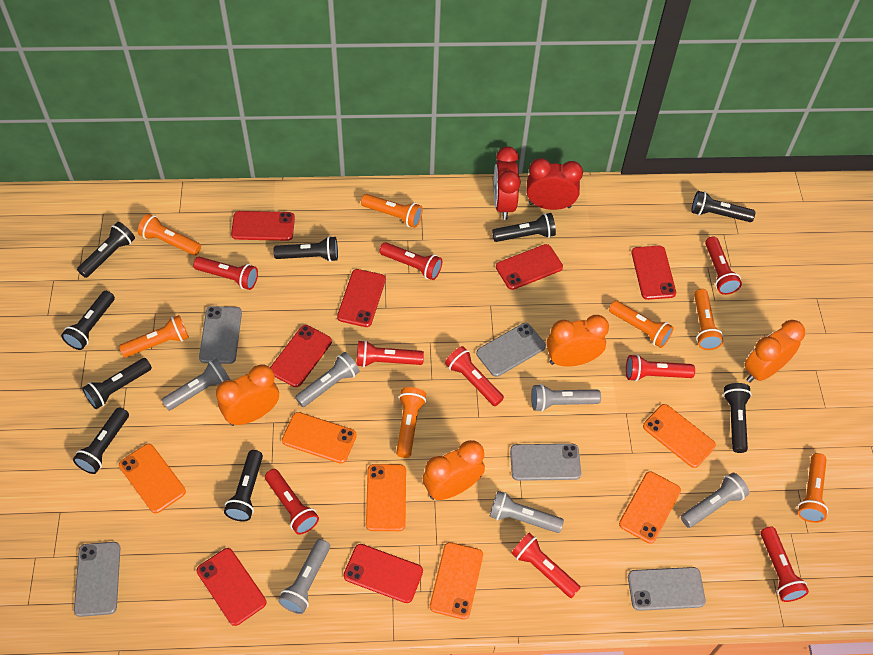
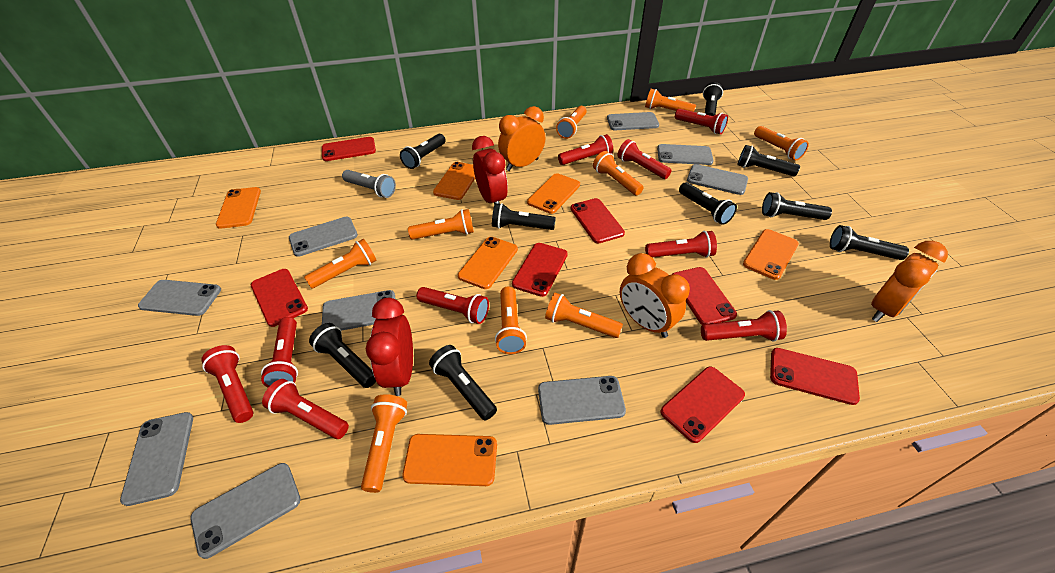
grey flashlight: [162,358,230,411] [278,539,330,614] [295,352,360,407] [489,491,564,533] [531,384,601,412] [681,473,749,528] = 6 -> [342,170,396,198] = 1
grey phone: [74,542,120,617] [199,306,242,364] [476,323,546,377] [510,444,581,481] [628,567,706,611] = 5 -> [120,412,193,506] [138,280,221,316] [190,463,301,559] [289,217,358,257] [322,290,395,331] [538,376,626,425] [607,112,659,130] [657,144,714,165] [687,164,748,195] = 9
orange clock: [216,364,279,426] [423,440,485,500] [547,315,609,367] [744,320,805,383] = 4 -> [498,106,546,171] [620,253,690,338] [871,241,948,322] = 3
orange flashlight: [119,315,189,358] [138,214,201,255] [361,194,423,228] [396,387,426,458] [609,301,674,348] [694,289,723,350] [798,453,828,523] = 7 -> [304,239,376,289] [361,394,407,493] [408,209,474,240] [495,286,527,354] [545,293,623,338] [556,106,587,139] [593,151,644,196] [645,89,696,112] [754,126,809,160] = 9

